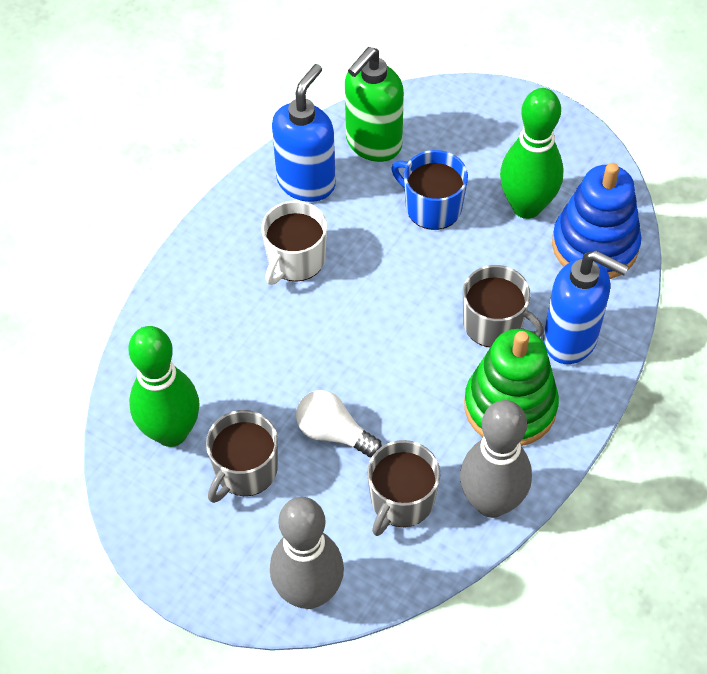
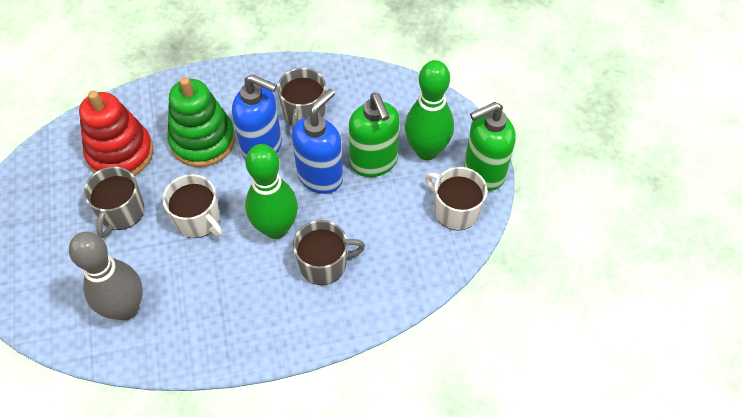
blue mug: [391,150,468,230] = 1 -> none = 0
blue stacking toy: [552,163,642,279] = 1 -> none = 0
green soap dispenser: [345,47,404,162] = 1 -> [349,93,400,177] [464,102,516,191] = 2
grey bowling pin: [270,497,344,609] [460,400,532,518] = 2 -> [69,232,143,320] = 1
red stacking toy: none = 0 -> [79,91,154,176] = 1
white light bulb: [296,390,382,457] = 1 -> none = 0
white mug: [261,200,327,285] = 1 -> [163,174,223,238] [425,167,488,231] = 2

